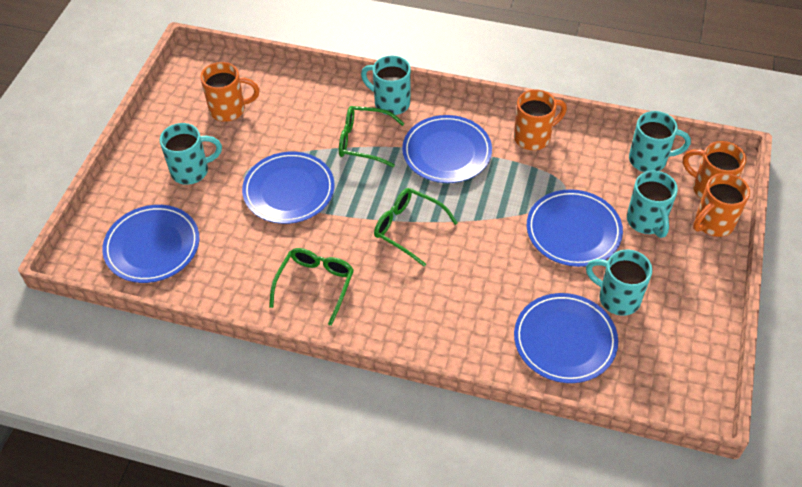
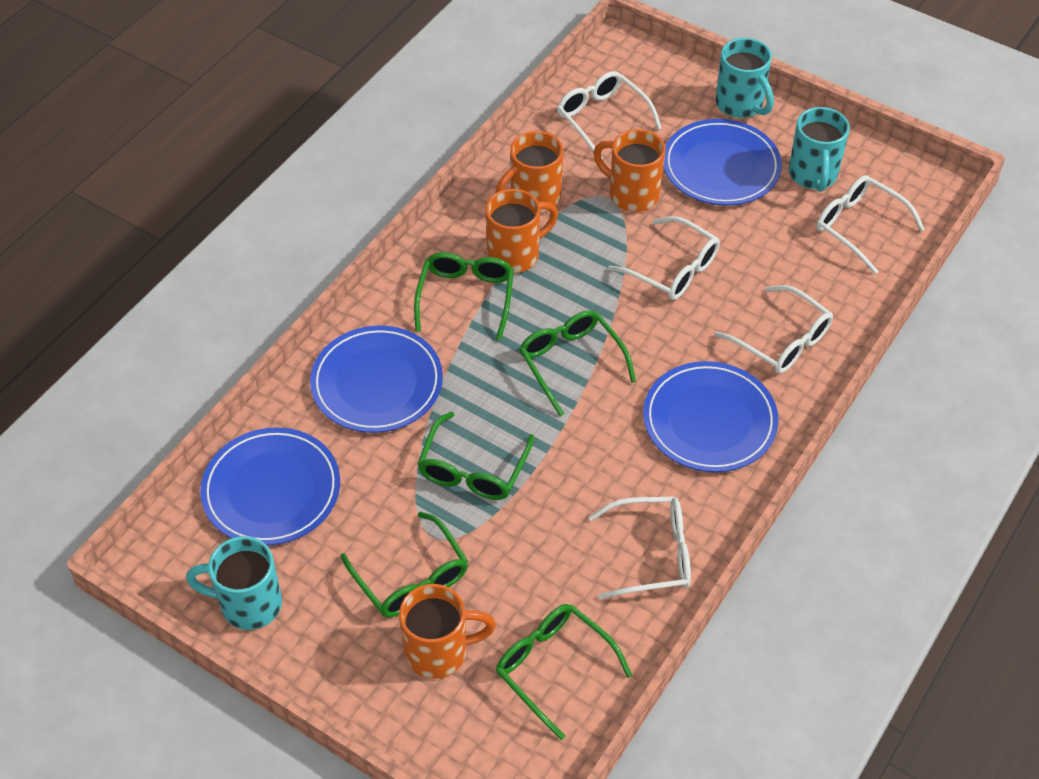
blue plate: [102,205,200,283] [242,152,335,224] [402,115,492,183] [514,293,618,383] [527,189,623,267] = 5 -> [200,427,340,545] [310,326,443,433] [643,361,778,472] [663,119,782,206] = 4
green glasses: [269,248,354,326] [339,106,405,167] [374,188,458,266] = 3 -> [341,512,468,617] [414,252,514,341] [417,412,534,500] [496,604,632,740] [519,310,636,416] = 5
turquoise mug: [160,123,222,185] [361,56,411,115] [586,250,652,316] [627,170,678,238] [629,111,691,172] = 5 -> [186,536,282,630] [716,38,774,118] [789,107,850,192] = 3
white glasses: none = 0 -> [557,71,662,159] [589,497,691,599] [608,216,720,300] [714,285,833,374] [816,175,925,274] = 5

